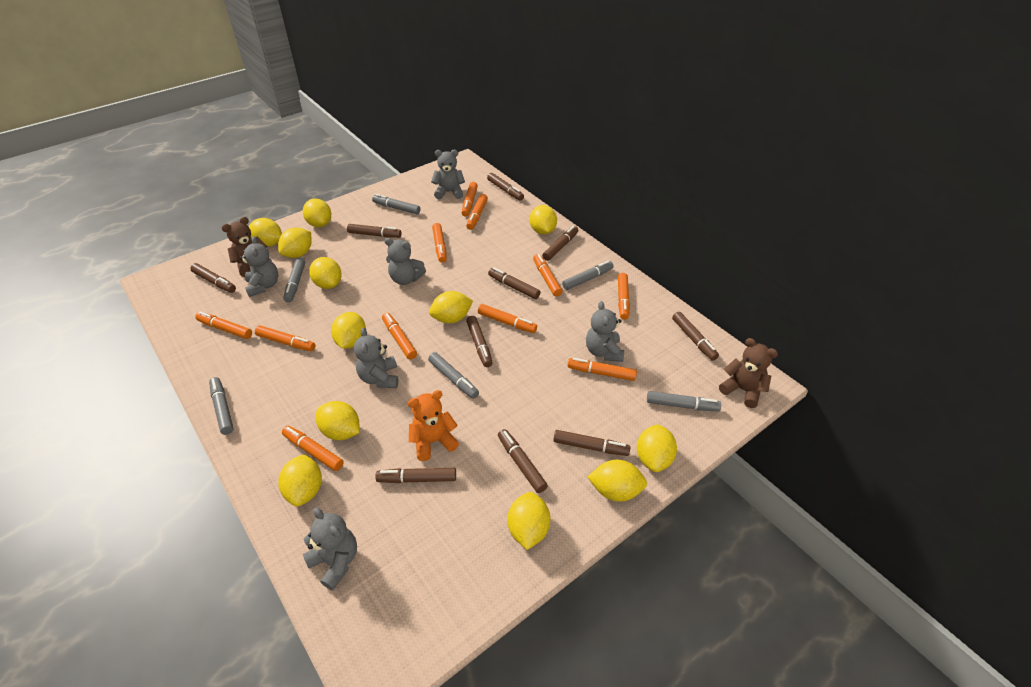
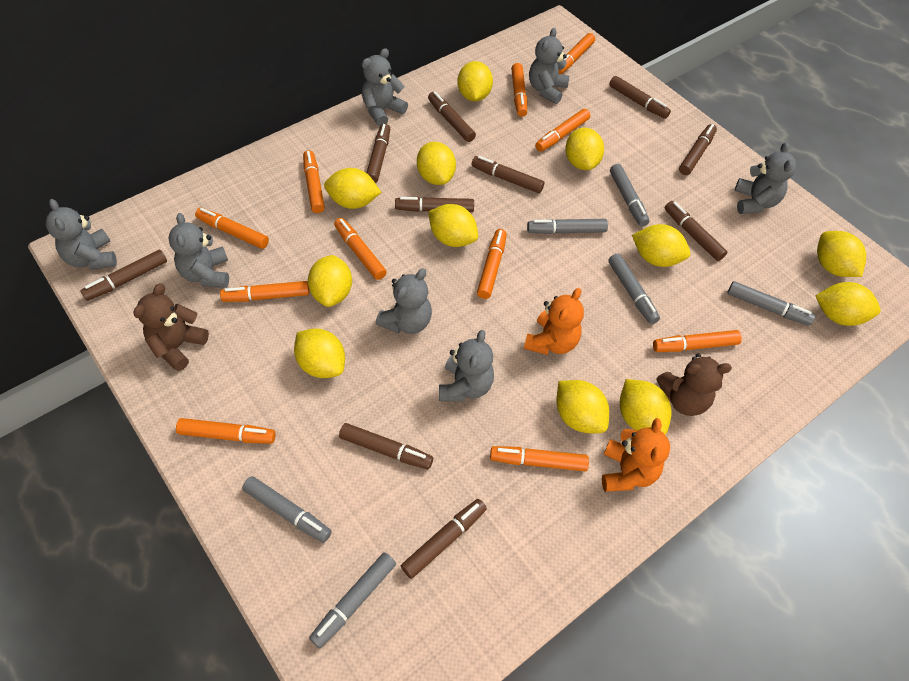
grey teddy bear: [240,236,278,297] [303,508,357,590] [354,327,398,388] [384,238,426,285] [431,150,465,199] [586,301,624,362] = 6 -> [46,199,117,270] [168,213,229,288] [362,48,408,126] [376,268,432,334] [439,330,494,402] [529,28,569,104] [734,142,796,214] = 7
orange teddy bear: [408,390,459,461] = 1 -> [524,288,584,355] [602,418,670,492] = 2

